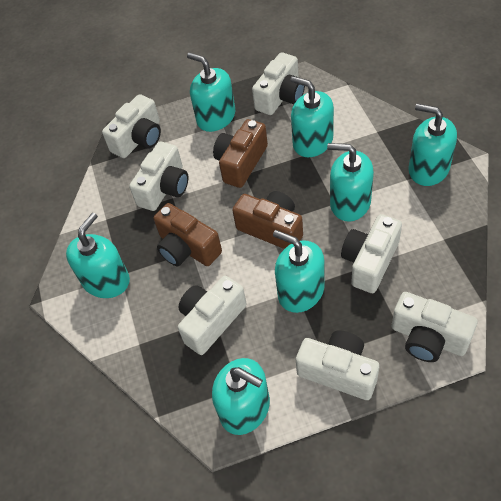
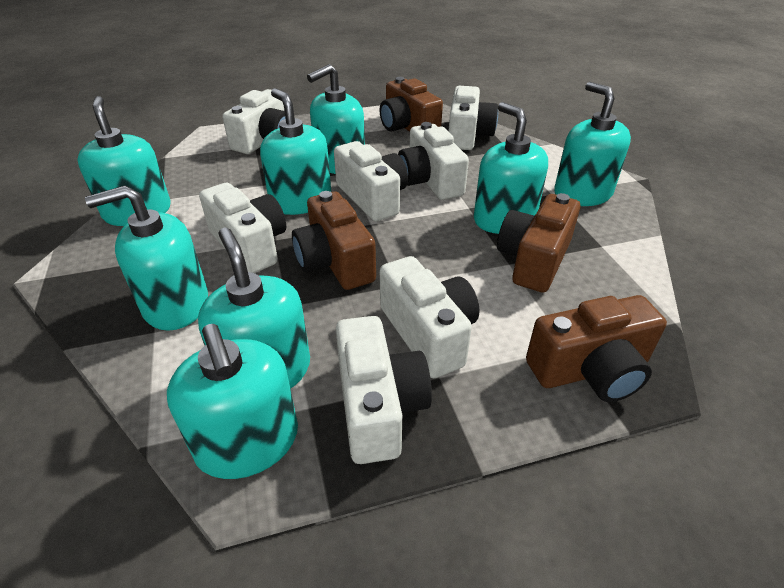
brown camera: [153,203,222,266] [213,119,268,188] [232,191,303,249] = 3 -> [292,191,376,290] [379,77,443,132] [497,193,581,293] [526,295,667,402] = 4
turquoise soap dispenser: [66,213,130,298] [187,52,235,132] [212,358,270,435] [273,230,325,313] [290,76,334,157] [327,143,374,222] [408,104,457,186] = 7 -> [77,96,171,226] [85,185,208,331] [167,324,298,479] [198,228,310,389] [260,88,331,215] [307,64,365,174] [474,102,548,234] [554,82,631,206] = 8

